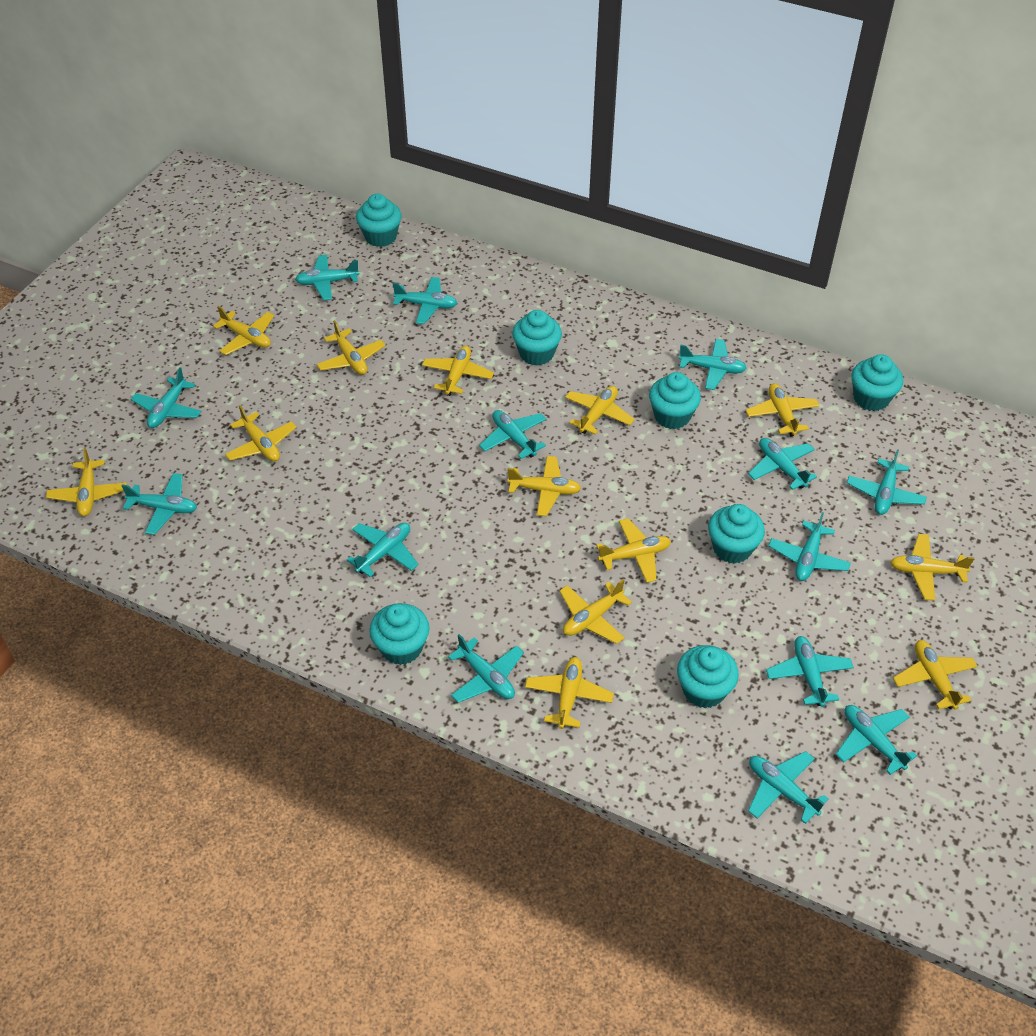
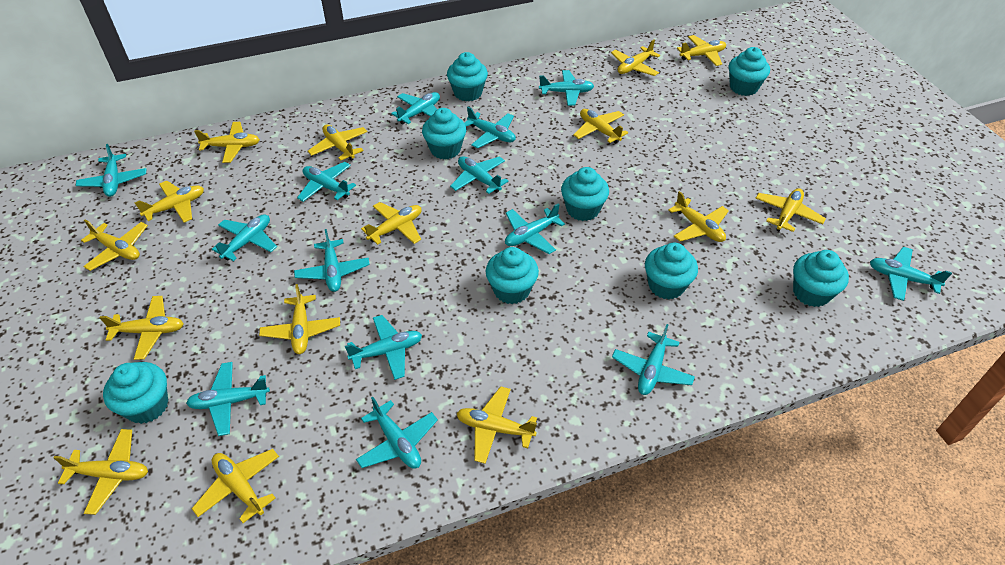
turquoise cupcake: [356,194,402,247] [369,603,430,665] [512,310,562,366] [649,372,701,429] [677,645,739,708] [708,504,765,564] [851,354,903,411] = 7 -> [103,362,168,424] [422,108,466,160] [447,52,488,101] [486,247,539,304] [561,167,609,221] [645,243,698,300] [729,47,770,96] [793,250,849,307] = 8
yellow plane: [46,448,127,516] [213,306,274,355] [225,405,296,462] [316,320,385,375] [422,346,494,396] [507,456,581,516] [525,657,614,729] [559,579,632,644] [565,386,635,435] [596,518,671,583] [745,383,820,436] [890,534,974,601] [893,640,978,710] = 13 -> [54,429,148,515] [81,219,148,271] [100,296,184,360] [135,181,204,223] [192,449,279,523] [194,122,260,163] [259,284,340,354] [308,124,368,161] [361,202,421,245] [456,386,537,464] [573,109,628,143] [611,39,660,76] [668,191,729,242] [677,35,726,66] [755,188,826,232] = 15

